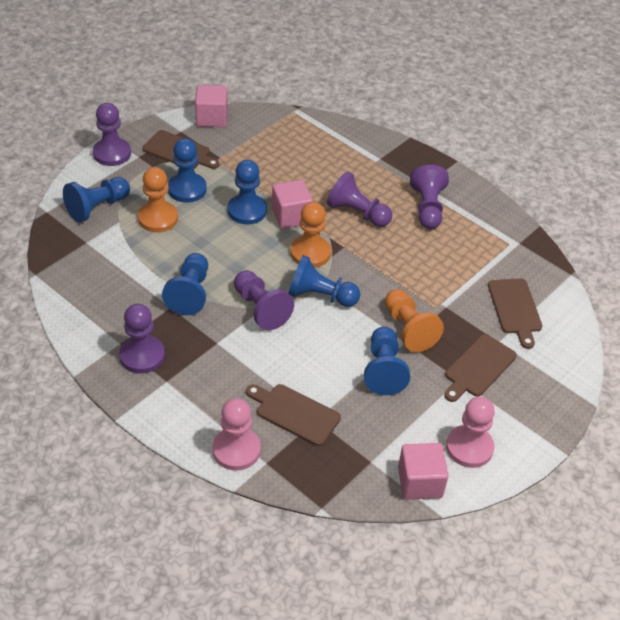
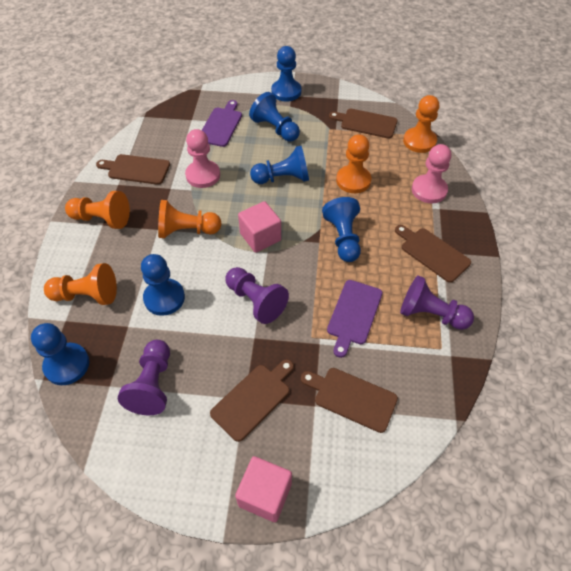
brown cutting board: [142,130,219,169] [246,384,341,446] [444,334,517,402] [488,278,542,349] = 4 -> [96,154,170,185] [210,359,294,442] [301,368,398,433] [329,109,398,138] [395,225,471,283] = 5
orange pawn: [138,167,178,232] [290,202,331,268] [385,289,444,352] = 3 -> [44,263,117,305] [65,191,130,229] [158,200,221,238] [336,134,371,193] [403,95,439,153] = 5
pink cube: [195,85,228,127] [272,180,313,229] [398,443,449,500] = 3 -> [235,456,292,522] [238,201,281,253] = 2
purple cutting board: none = 0 -> [202,100,242,147] [327,280,383,358] = 2
purple pawn: [93,103,131,166] [119,304,165,373] [234,270,294,330] [327,171,392,227] [410,165,449,229] = 5 -> [118,340,170,415] [225,267,289,324] [400,275,474,330] = 3

